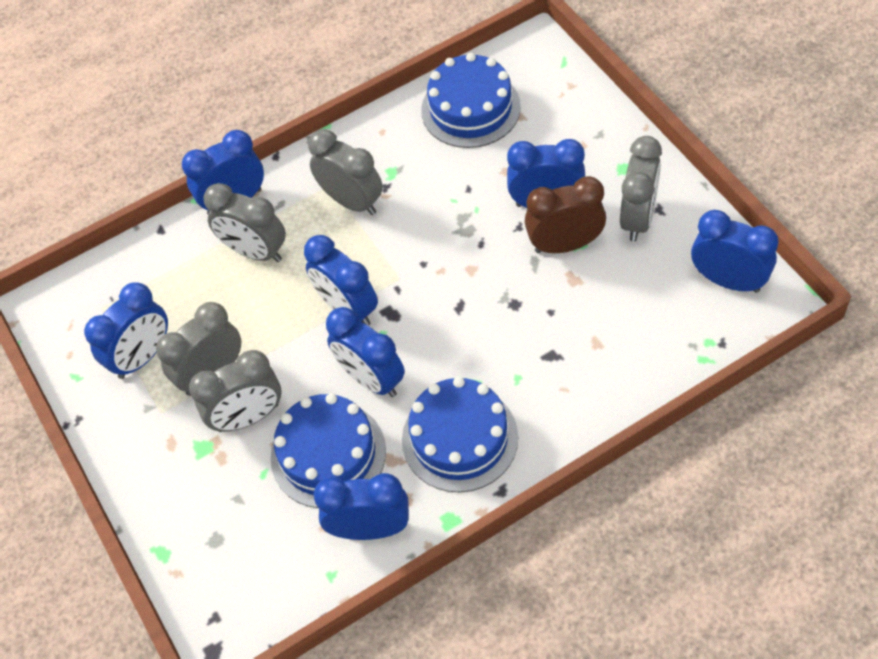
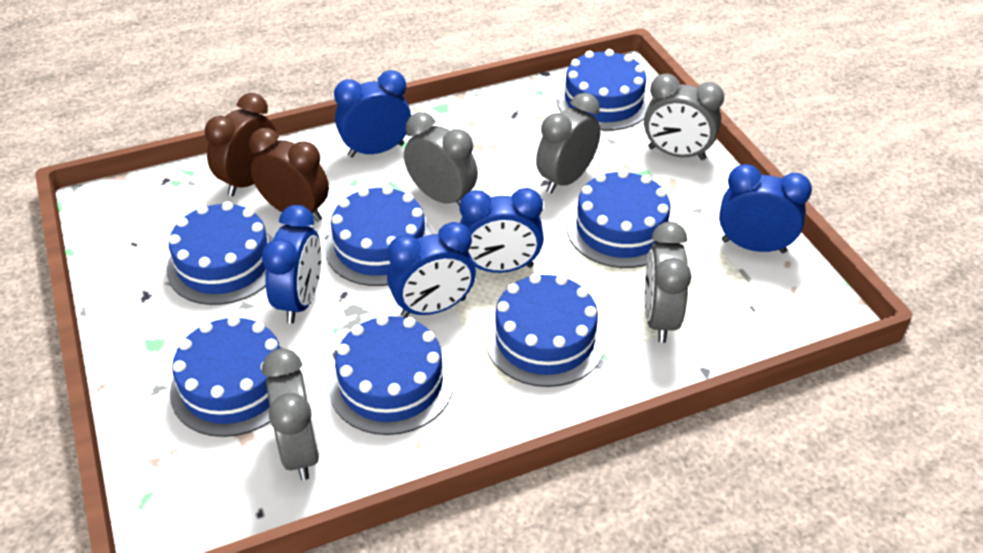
blue cake: [271,393,386,508] [402,377,518,492] [421,53,521,148] = 3 -> [167,201,274,305] [170,315,282,437] [325,185,434,286] [328,315,454,435] [485,273,606,387] [556,49,651,131] [567,169,673,268] = 7
blue clock: [84,282,168,379] [182,130,264,214] [304,235,378,326] [314,473,409,540] [326,307,405,397] [507,139,585,208] [691,210,779,293] = 7 -> [262,205,322,324] [334,70,411,157] [387,222,476,318] [460,188,544,273] [719,164,812,253] = 5
brown clock: [525,176,606,253] = 1 -> [205,93,278,196] [249,128,329,222] = 2

